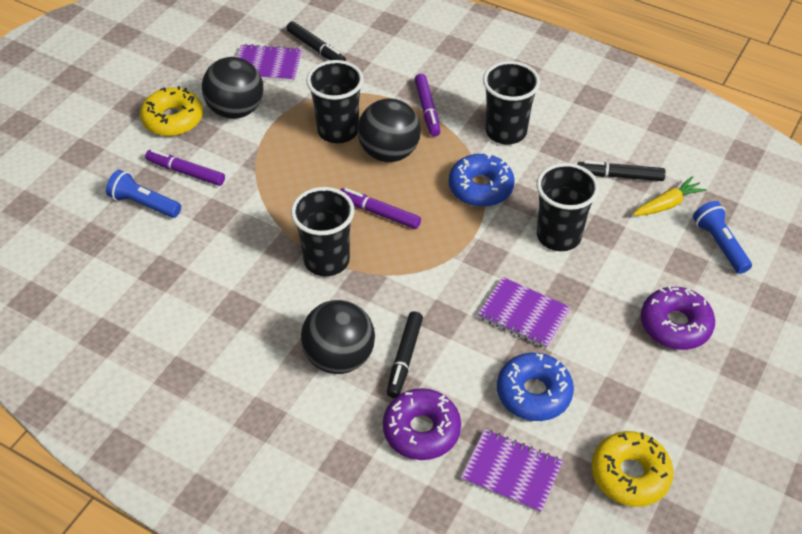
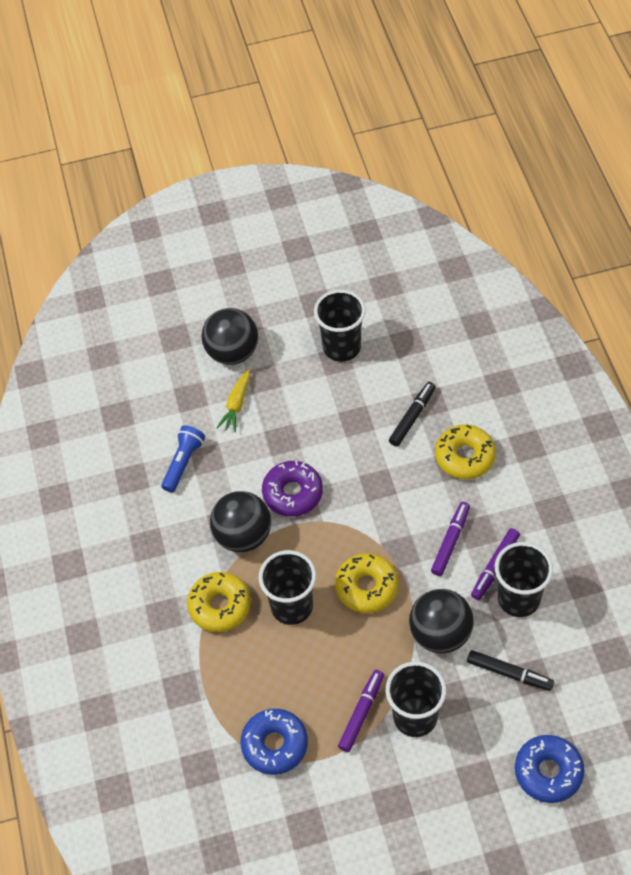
black marker: [286,21,346,61] [387,311,423,398] [577,160,666,181] = 3 -> [389,382,436,447] [467,650,554,691] = 2
blue flashlight: [106,170,181,218] [693,201,752,274] = 2 -> [161,425,205,492] = 1
purple donut: [383,388,461,460] [641,286,715,350] = 2 -> [262,461,323,517] = 1
purple notebook: [237,44,302,82] [461,429,563,513] [478,277,571,349] = 3 -> none = 0
yellow donut: [140,86,203,136] [591,431,674,507] = 2 -> [187,572,251,632] [335,553,399,613] [435,424,496,479] = 3

